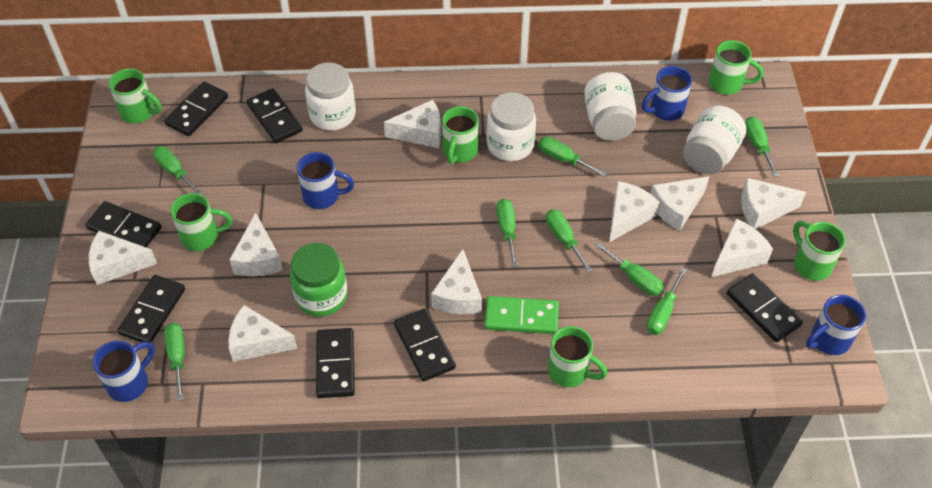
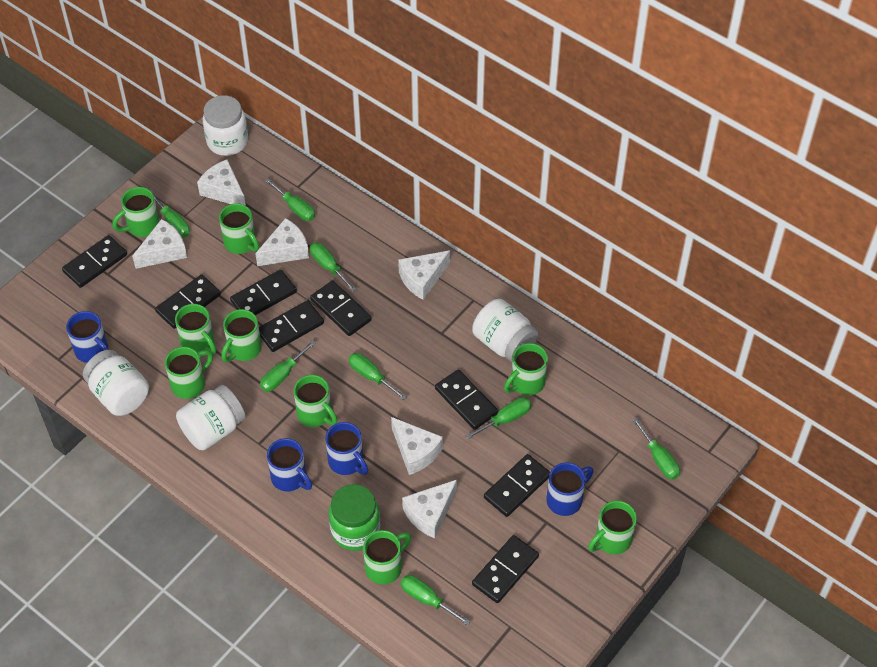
black domino: [85,201,162,248] [117,275,185,343] [164,82,228,136] [246,88,303,143] [316,328,355,398] [394,309,456,381] [727,273,803,342] = 7 -> [62,235,127,288] [155,275,221,329] [230,270,297,315] [259,300,324,352] [310,281,372,336] [435,369,498,430] [472,535,539,603] [484,454,550,517] = 8
green domino: [484,296,559,334] = 1 -> none = 0
green mug: [109,68,162,123] [170,193,232,251] [442,106,478,165] [548,326,608,387] [709,40,764,94] [793,221,846,281] = 6 -> [112,187,159,237] [165,347,213,399] [175,304,216,354] [219,203,259,254] [221,309,262,362] [294,375,338,427] [363,530,411,584] [504,343,548,395] [588,501,637,554] = 9
white cheese: [88,231,157,285] [228,305,297,362] [229,213,283,276] [384,100,441,148] [431,249,482,314] [609,181,659,242] [651,176,709,231] [711,219,773,277] [741,178,806,229] = 9 -> [132,219,187,269] [197,159,246,206] [255,218,309,266] [391,417,443,475] [398,250,450,300] [402,480,457,538] = 6

